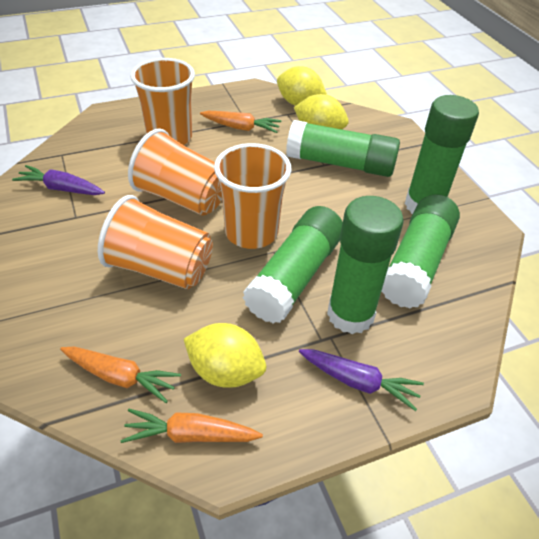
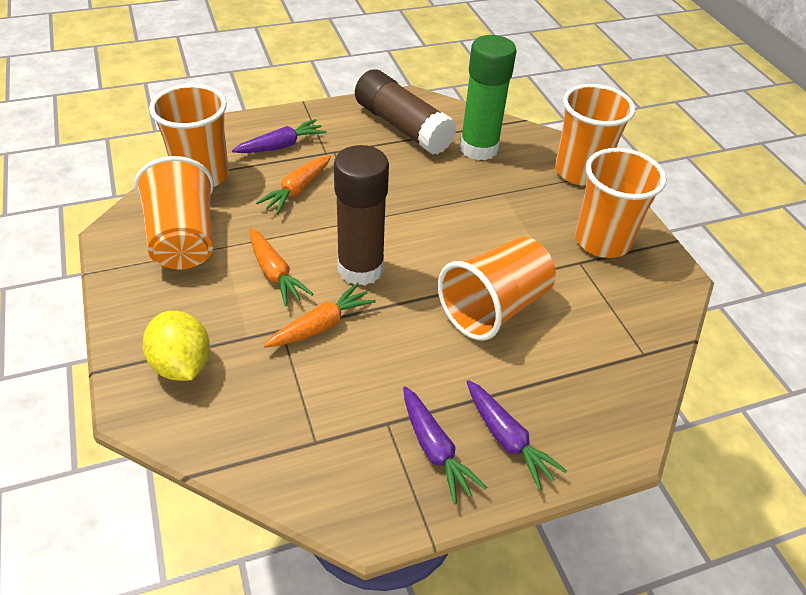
brown glue stick: none = 0 -> [334,145,389,286] [355,69,457,155] = 2
green glue stick: [243,206,343,324] [286,120,400,177] [327,196,404,334] [381,194,460,309] [405,95,479,214] = 5 -> [460,35,517,160] = 1
orange cup: [98,195,213,289] [128,128,222,216] [130,58,195,145] [214,143,292,249] = 4 -> [134,156,214,269] [149,84,229,187] [438,237,556,341] [555,84,635,186] [575,148,666,258] = 5
purple carrot: [12,165,105,195] [299,349,424,411] = 2 -> [232,119,327,153] [403,386,487,504] [467,380,567,490] = 3
yellow lemon: [184,323,266,388] [277,66,327,106] [294,94,349,129] = 3 -> [143,311,210,381] = 1

